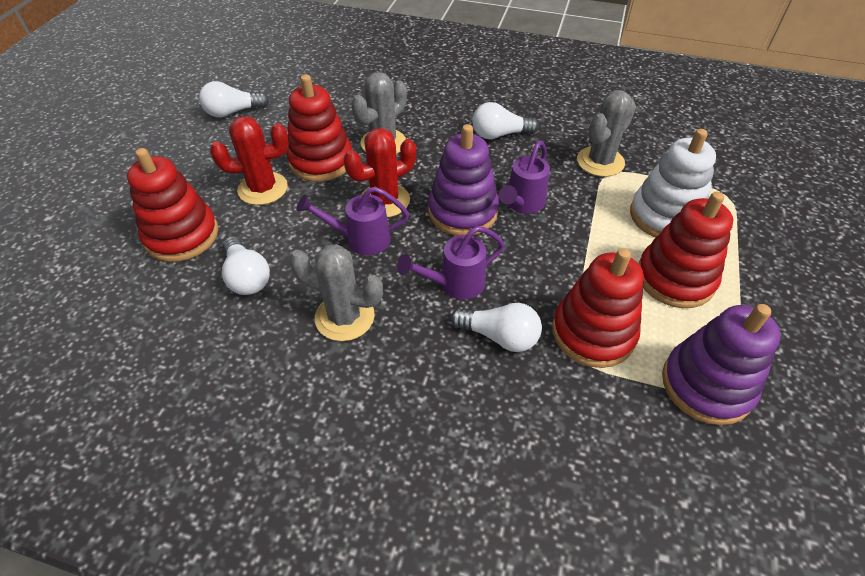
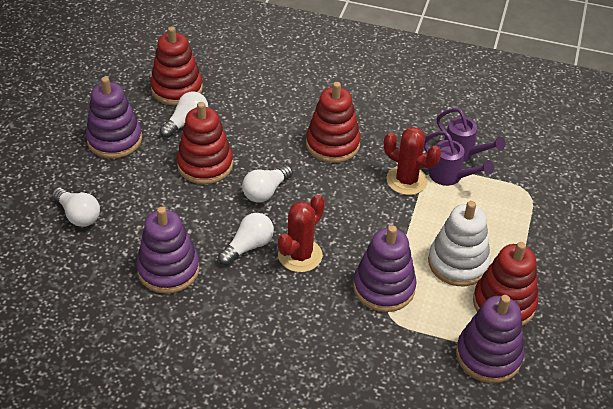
grey cactus: [289,244,383,341] [351,72,407,154] [577,90,636,177] = 3 -> none = 0
purple stacking toy: [428,124,499,236] [662,304,780,425] = 2 -> [86,77,142,159] [136,207,199,294] [353,225,417,312] [456,295,524,383] = 4
purple watering can: [297,187,409,255] [397,226,505,299] [499,141,550,214] = 3 -> [424,131,494,186] [437,108,505,161] = 2

